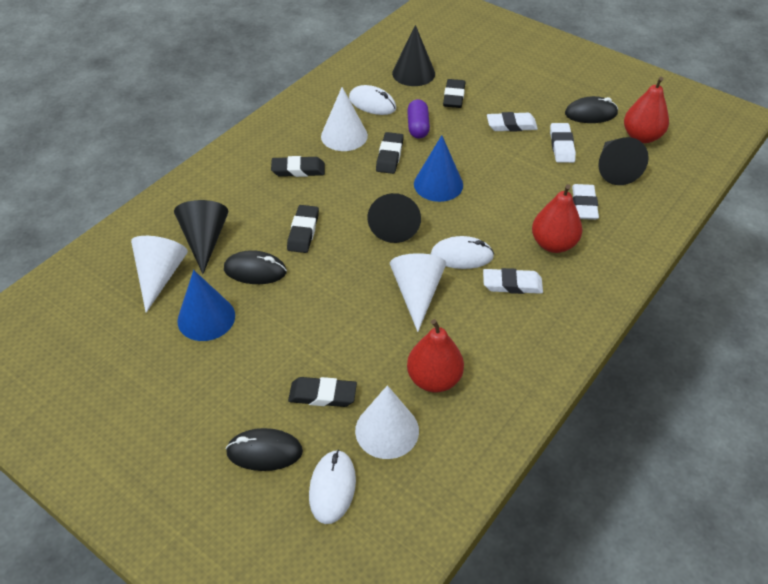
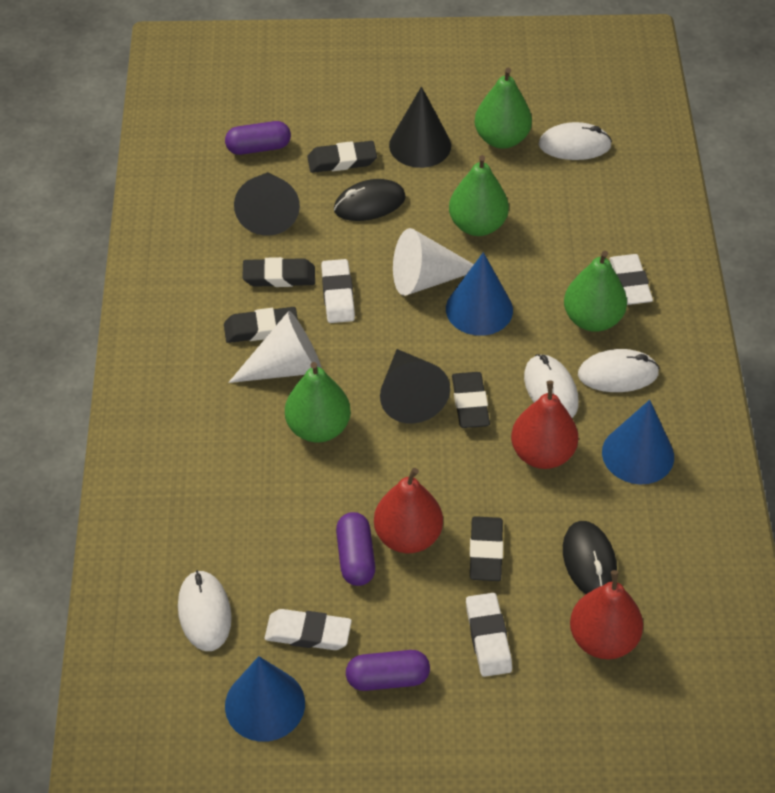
black cone: [174,200,228,274] [368,193,421,243] [392,25,435,86] [598,137,649,185] = 4 -> [234,172,300,236] [380,349,450,424] [389,86,451,168] = 3
black mouse: [224,250,287,284] [226,428,303,471] [565,96,618,123] = 3 -> [334,179,406,221] [563,521,617,594] = 2
blue cone: [177,270,235,341] [414,135,463,202] = 2 -> [225,656,305,742] [446,252,513,336] [602,400,674,484] = 3
green pear: none = 0 -> [285,362,351,443] [449,155,509,236] [475,68,532,149] [564,251,627,332] = 4
purple capsule: [407,99,430,139] = 1 -> [225,121,291,155] [336,512,375,586] [346,650,430,691] = 3
white cone: [131,236,188,313] [321,87,368,151] [355,385,419,459] [390,253,446,332] = 4 -> [228,311,322,383] [393,228,474,296] = 2
white mouse: [309,450,356,524] [349,85,396,115] [431,236,494,269] = 3 -> [178,570,232,651] [524,354,579,418] [538,122,612,160] [578,349,660,392] = 4

